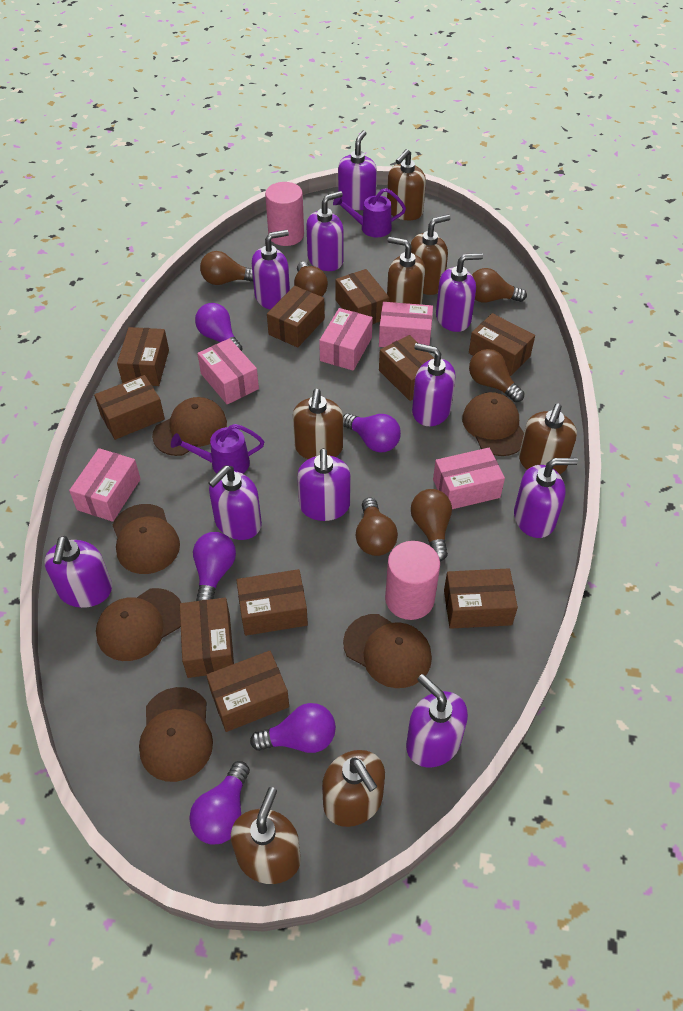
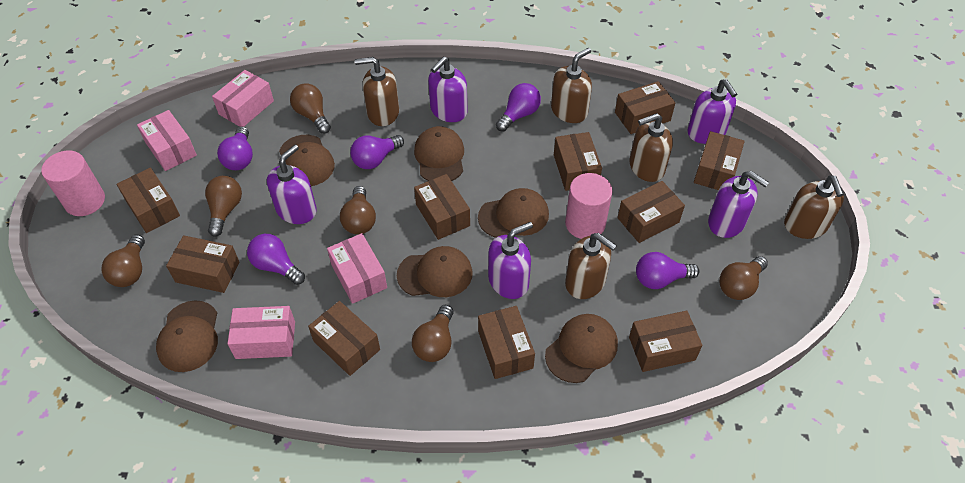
brown soap dispenser: [231,787,301,884] [293,389,343,459] [322,750,385,827] [387,149,426,220] [387,237,425,305] [411,214,450,295] [519,404,577,474] = 7 -> [355,57,399,126] [551,48,592,123] [565,233,617,299] [630,113,673,182] [784,175,844,239] = 5
pink box: [69,448,141,522] [197,338,259,404] [319,308,373,371] [379,302,433,347] [433,448,505,509] = 5 -> [137,110,197,171] [212,70,274,127] [227,306,295,359] [327,233,387,304] = 4
purple soap dispenser: [44,536,112,608] [208,465,262,540] [252,230,290,310] [297,449,351,521] [306,191,344,271] [338,131,377,210] [406,674,468,768] [412,343,456,426] [436,253,483,332] [514,458,578,538] = 10 -> [267,145,317,224] [428,57,467,122] [488,222,533,299] [687,79,737,144] [708,171,769,238] = 5
purple watering can: [171,424,264,474] [333,188,406,237] = 2 -> none = 0

